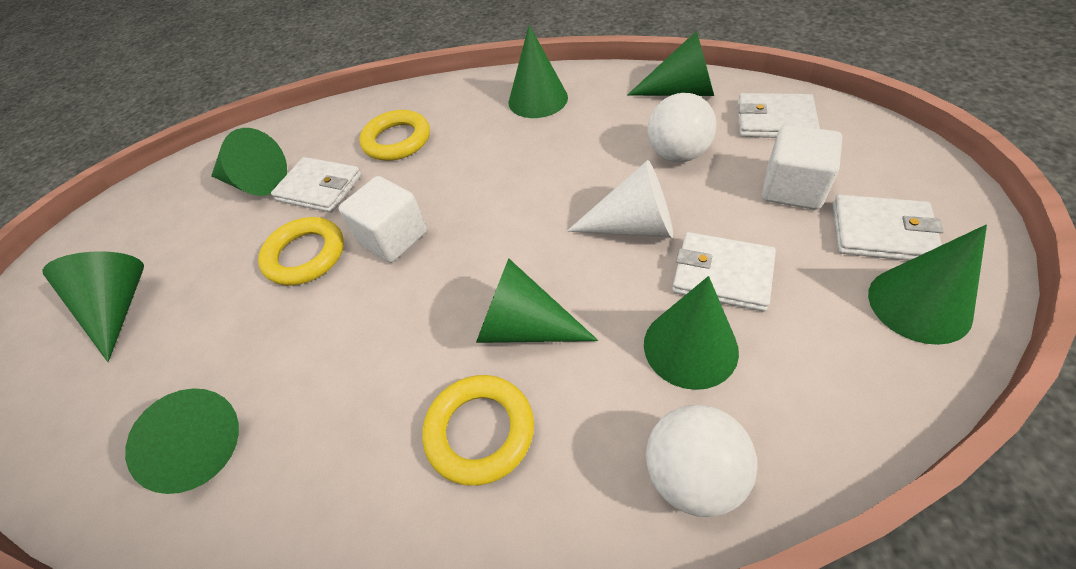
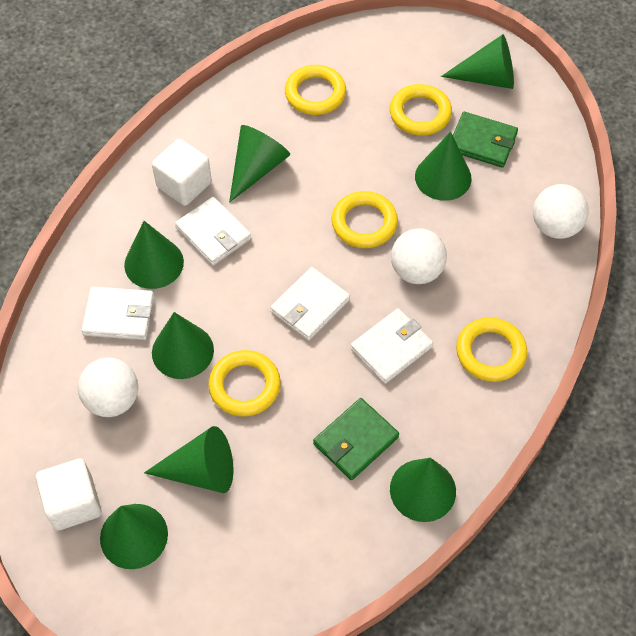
green wallet: none = 0 -> [313,398,399,480] [453,112,518,168] = 2
white ball: [646,405,757,517] [647,93,716,162] = 2 -> [78,358,138,417] [391,228,447,284] [533,184,589,239] = 3
white cone: [567,160,673,238] = 1 -> none = 0
yellow ring: [258,217,344,286] [359,110,430,161] [422,375,534,486] = 3 -> [208,350,281,417] [285,65,346,115] [331,191,398,248] [390,84,452,136] [456,317,527,382] = 5

